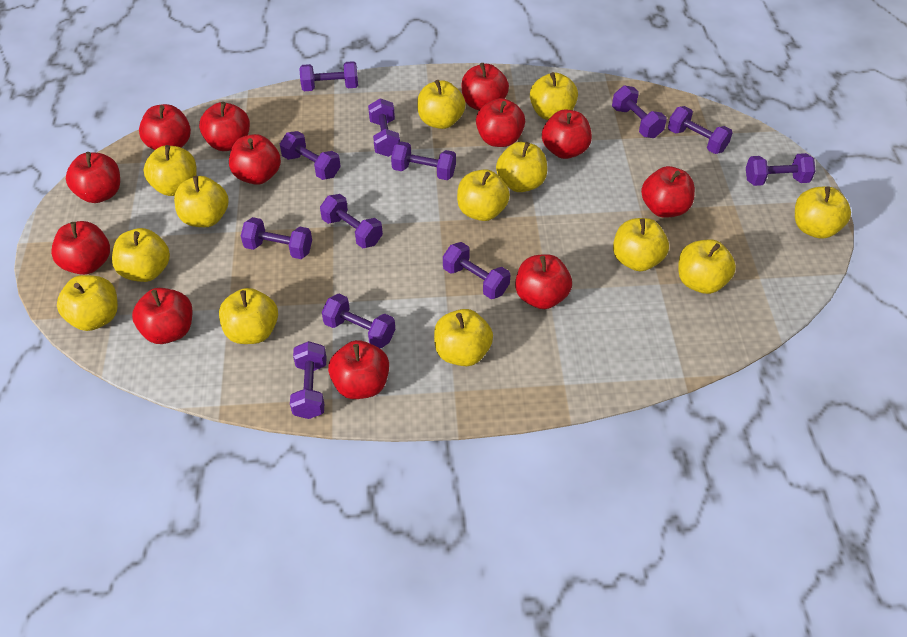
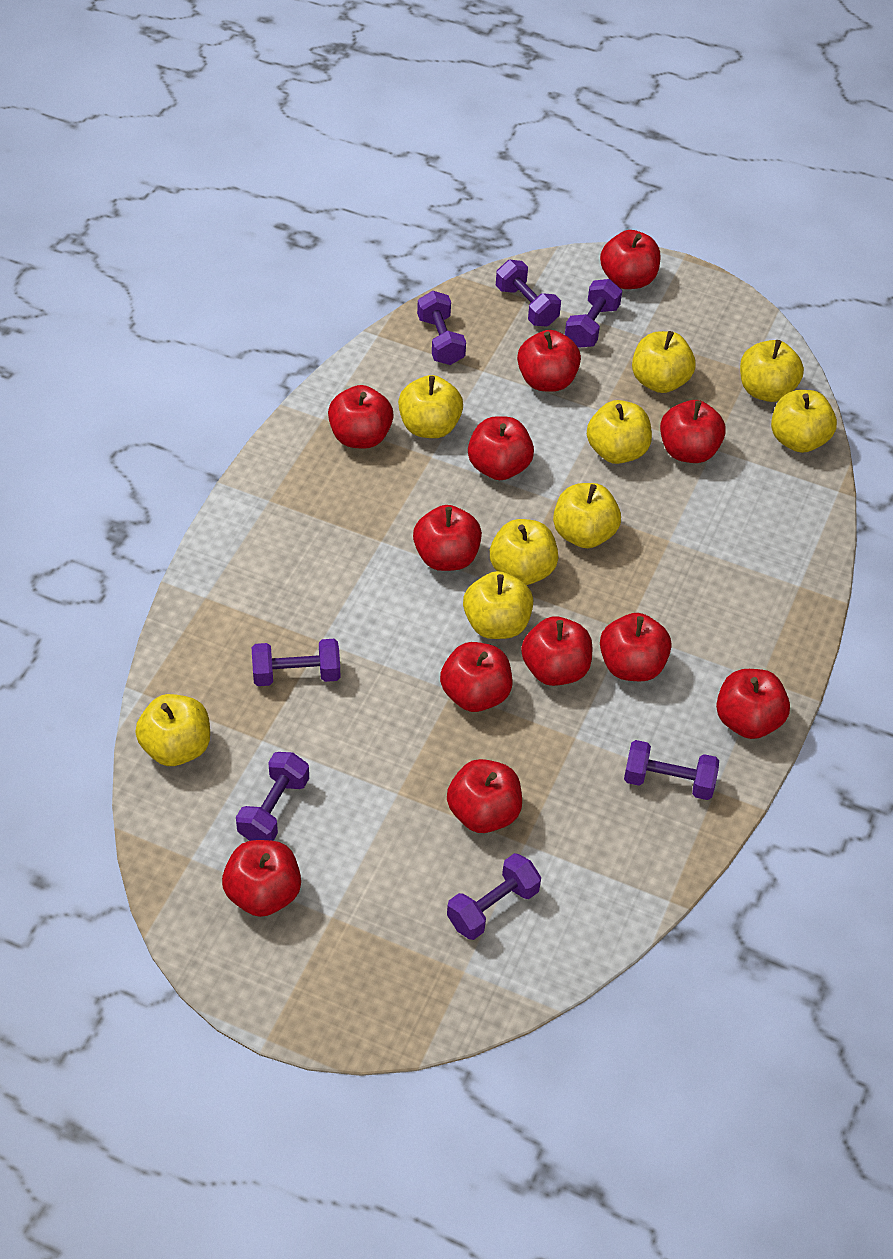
purple dumbbell: [241,217,312,259] [280,131,341,180] [290,341,327,419] [299,61,358,91] [320,194,383,248] [322,294,395,348] [368,98,400,157] [391,142,456,180] [443,242,510,299] [612,85,667,138] [668,106,733,154] [746,153,816,186] = 12 -> [236,752,309,841] [252,639,340,686] [417,291,466,365] [447,853,541,940] [496,260,561,326] [565,279,622,348] [624,740,719,800] = 7
yellow apple: [57,275,118,331] [112,228,170,282] [143,145,197,196] [174,176,229,227] [219,288,278,344] [417,80,466,129] [434,309,493,366] [457,169,510,221] [496,142,547,192] [530,72,578,120] [613,218,669,271] [678,239,736,294] [795,186,851,239] = 13 -> [135,694,210,766] [398,375,463,438] [463,571,533,639] [490,519,558,585] [553,483,621,548] [587,400,652,464] [632,331,696,393] [740,340,804,402] [771,390,837,453] = 9

